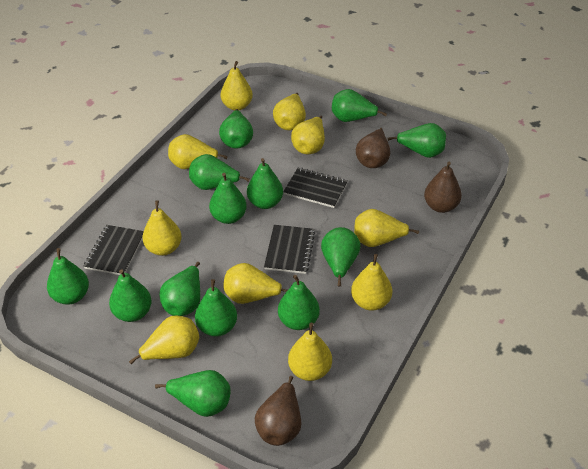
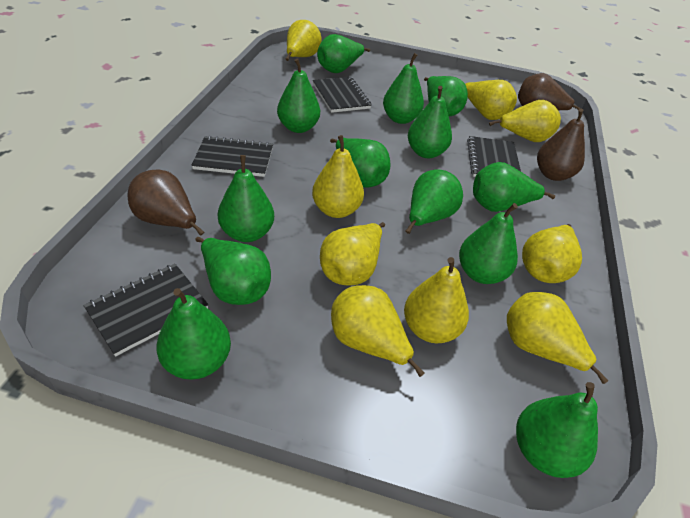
black notebook: [84,225,144,275] [264,225,315,274] [283,168,348,208] = 3 -> [84,264,208,357] [191,136,273,177] [313,77,372,113] [467,136,521,177] = 4
yellow pear: [129,316,199,365] [142,200,182,256] [168,134,228,169] [220,61,253,111] [223,263,287,304] [273,93,306,130] [288,323,332,381] [291,116,325,154] [351,254,392,311] [354,209,419,247] = 10 -> [286,20,322,61] [312,135,364,218] [320,222,385,286] [331,285,424,377] [404,257,469,343] [465,80,517,120] [489,100,561,142] [507,292,608,384] [522,224,582,283] = 9

